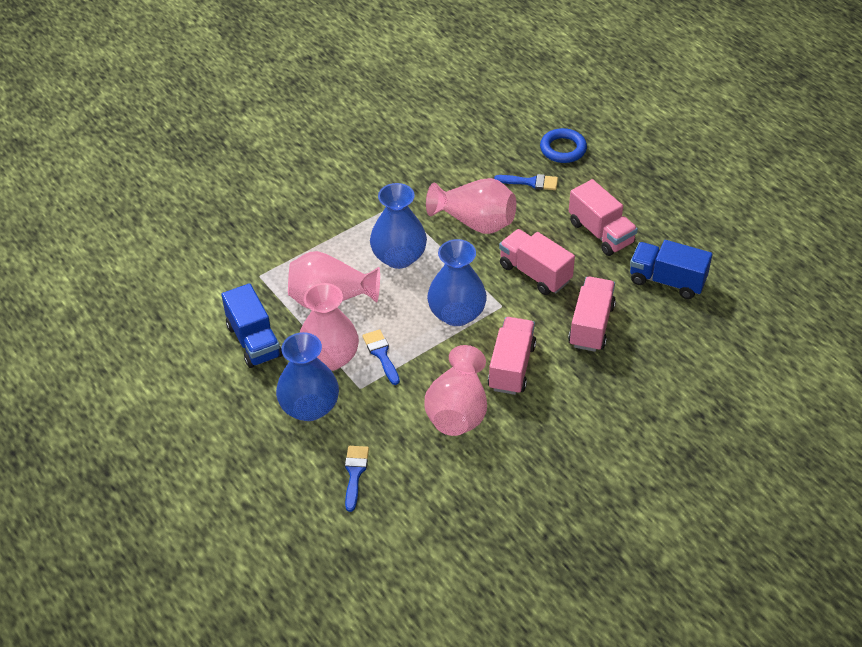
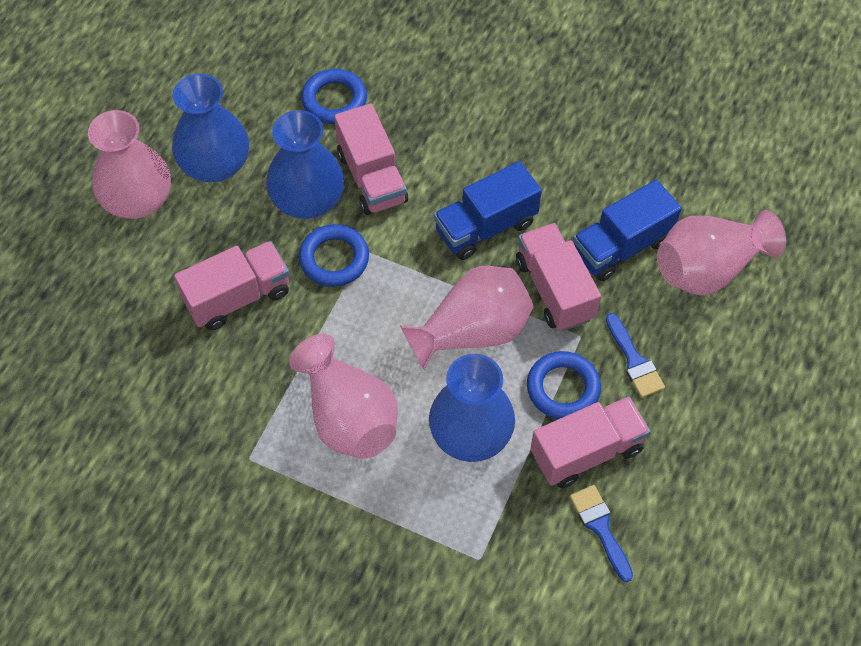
blue brush: [345,446,369,512] [362,329,400,385] [494,174,558,190] = 3 -> [570,485,633,582] [606,313,665,398] = 2
blue ring: [540,128,587,163] = 1 -> [299,224,369,287] [301,69,367,124] [527,351,601,419] = 3

